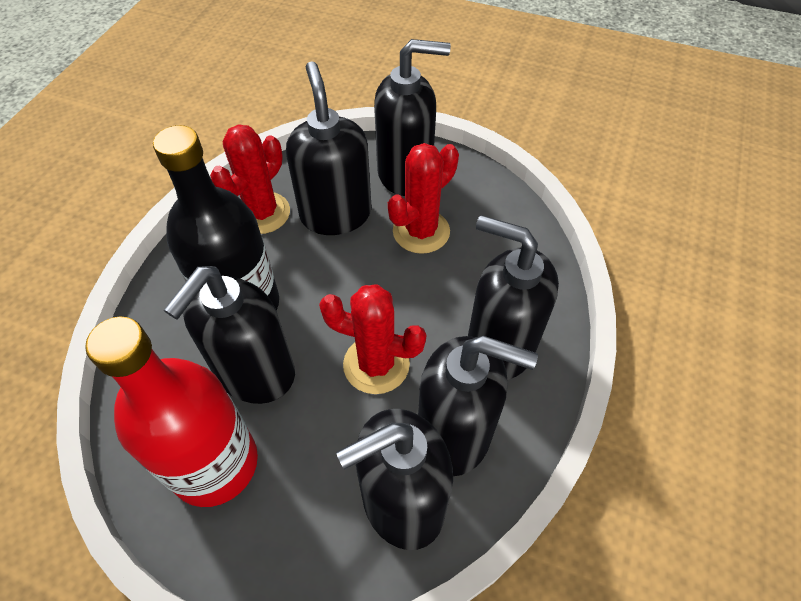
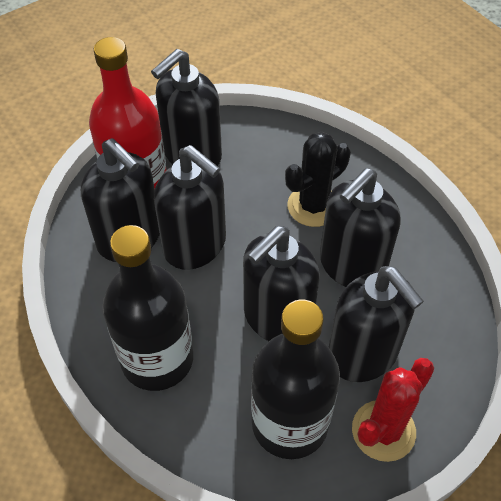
black bottle: [153,125,279,311] = 1 -> [103,225,193,391] [251,300,340,459] = 2
black cactus: none = 0 -> [285,132,351,227] = 1
red cactus: [210,124,290,234] [319,284,426,394] [388,143,459,254] = 3 -> [352,358,434,462] = 1

